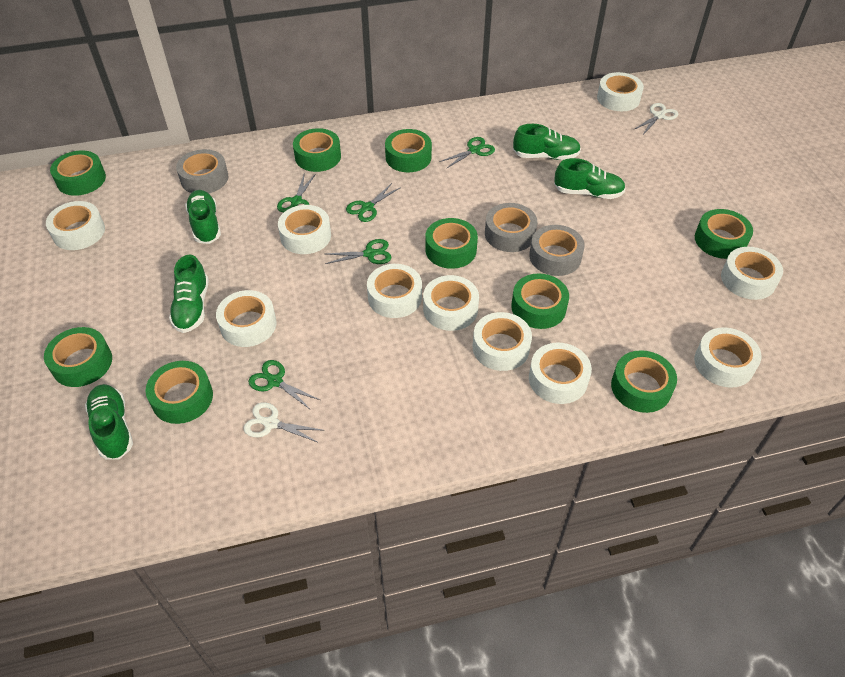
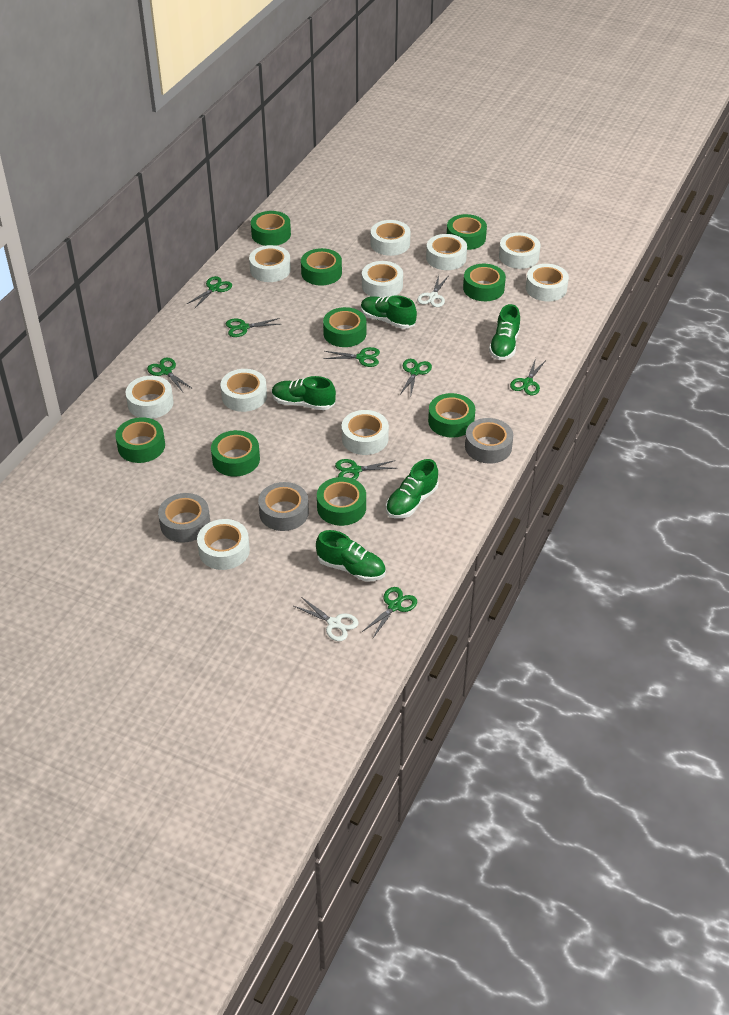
green scissors: [248,360,320,410] [277,174,316,212] [325,239,392,264] [346,183,401,222] [439,137,495,169] = 5 -> [147,358,193,392] [187,276,232,309] [226,318,280,337] [323,347,380,367] [335,459,398,480] [362,587,417,638] [400,359,432,395] [510,358,546,395] = 8

